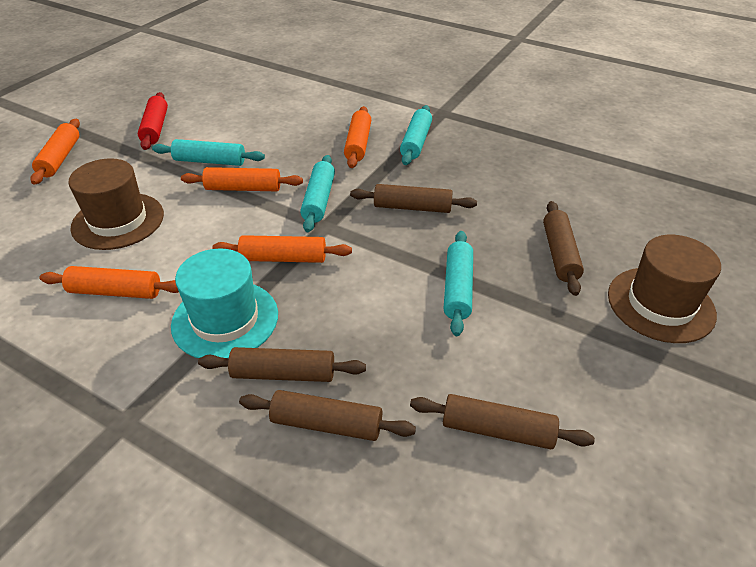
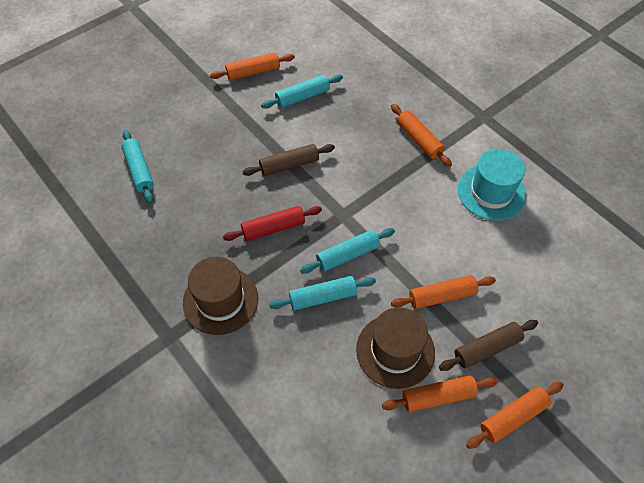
brown rolling pin: [198,347,366,382] [239,390,416,441] [350,184,477,213] [410,394,595,449] [543,201,584,296] = 5 -> [242,144,335,176] [439,320,538,371] = 2

